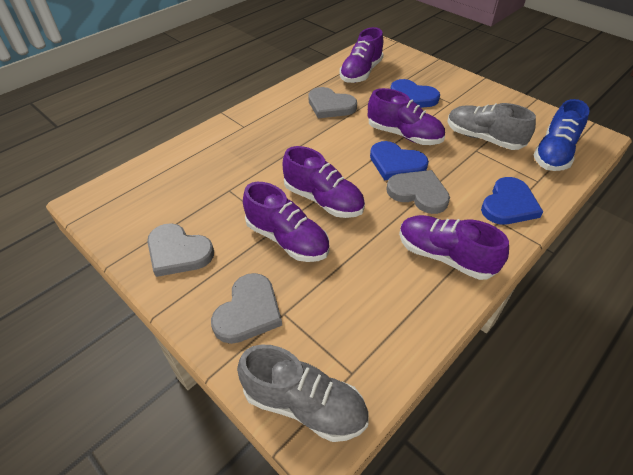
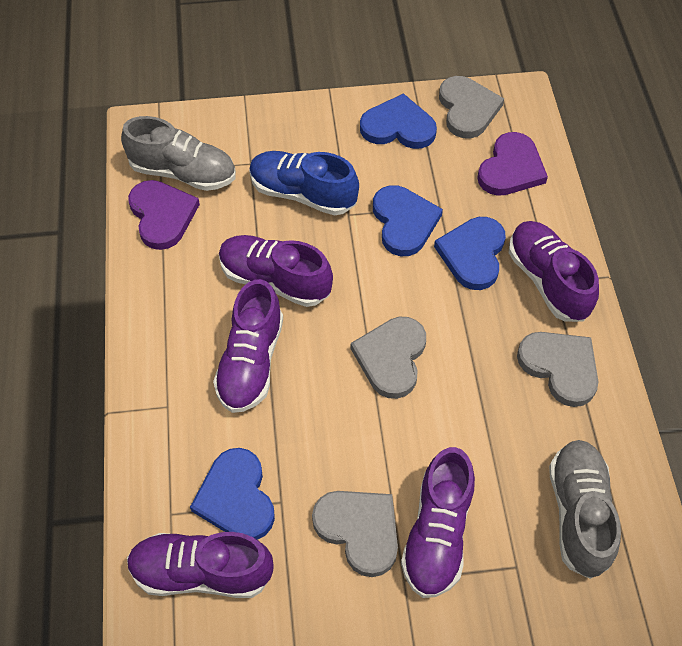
blue heart: [370,141,429,180] [390,79,440,108] [481,177,543,225] = 3 -> [190,448,275,540] [360,93,437,149] [373,185,443,256] [434,217,506,290] = 4
purple heart: none = 0 -> [128,180,200,250] [477,132,548,196] = 2

